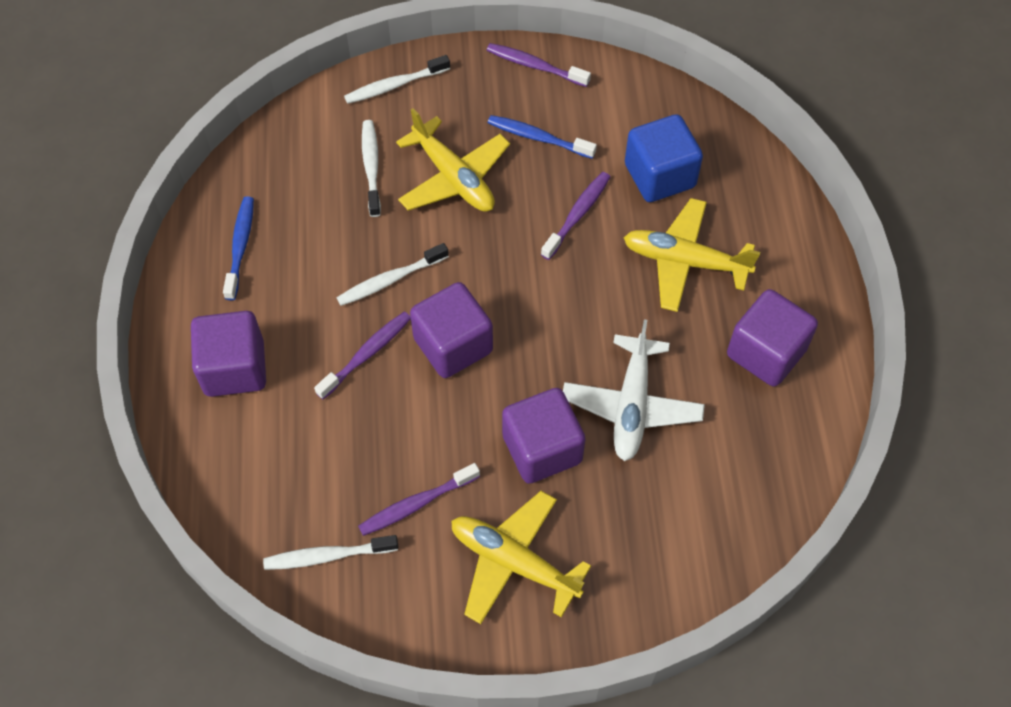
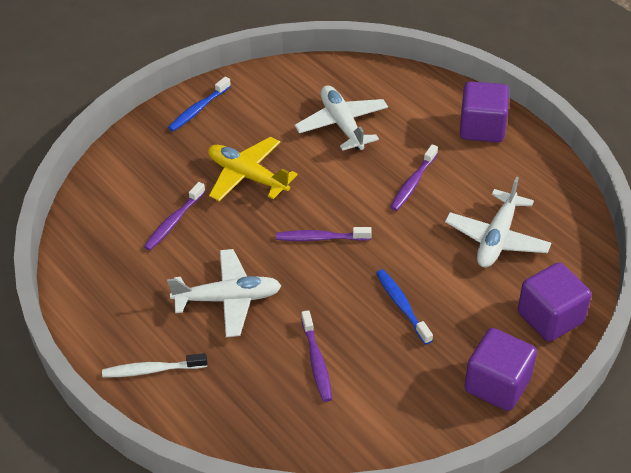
blue cube: [625,114,703,202] = 1 -> none = 0
purple cube: [191,311,266,397] [410,282,493,378] [502,388,585,484] [727,289,818,387] = 4 -> [460,81,509,142] [464,328,537,411] [518,262,592,342] = 3
white plane: [563,319,705,461] = 1 -> [167,249,282,337] [295,85,388,151] [445,176,551,268] = 3
white toothbrush: [263,535,398,570] [336,243,449,306] [344,55,450,104] [362,120,381,217] = 4 -> [102,353,207,378] = 1
yellow plane: [396,108,510,212] [451,491,591,624] [624,198,760,312] = 3 -> [208,137,297,201] = 1

